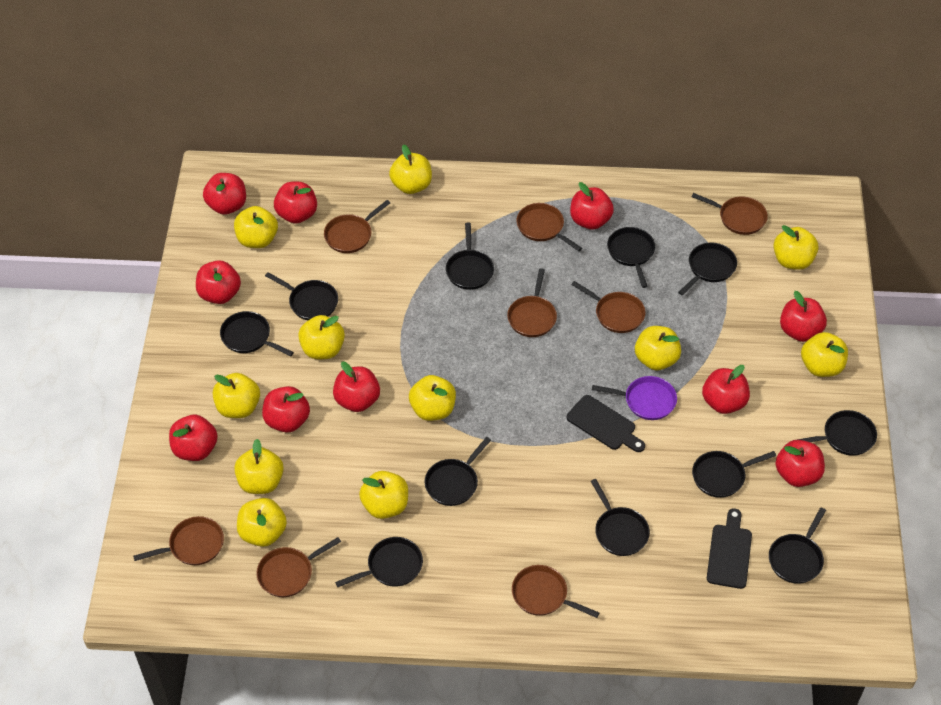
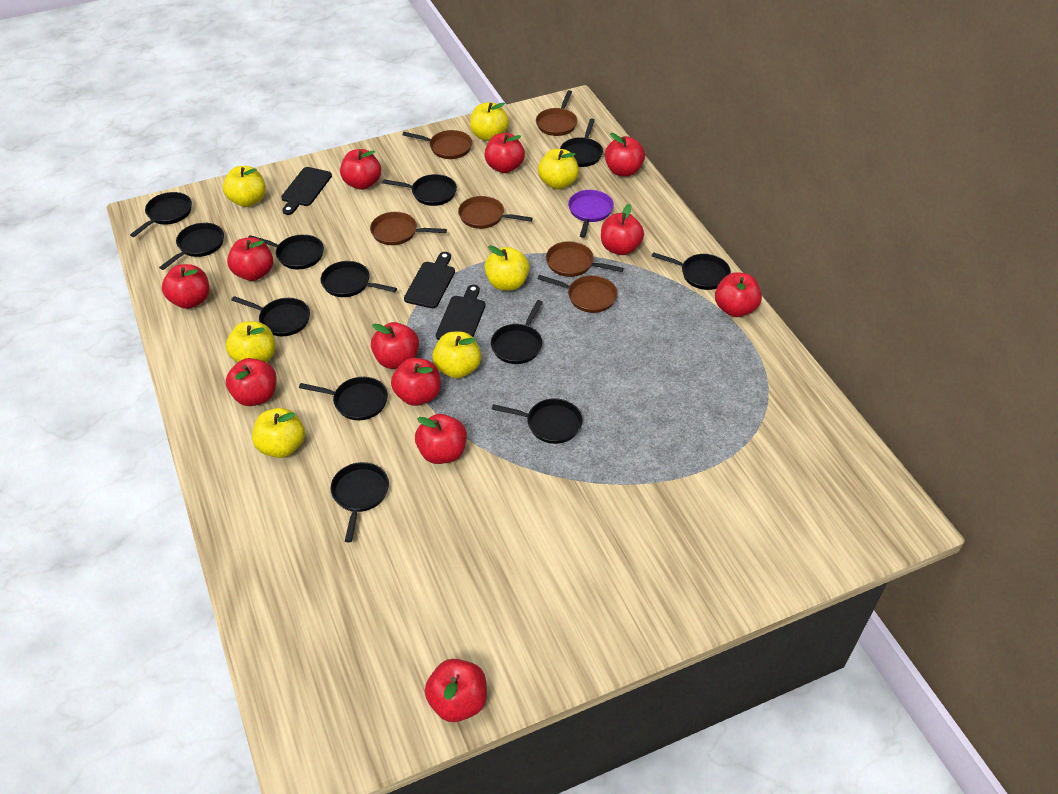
black cutting board: [567,395,645,452] [707,508,752,589] = 2 -> [281,167,332,215] [404,252,455,308] [436,285,485,340] = 3
black pan: [220,311,294,356] [265,272,338,320] [335,537,423,587] [425,437,491,506] [446,223,494,290] [591,479,650,556] [607,227,655,288] [678,242,737,295] [692,451,776,498] [769,508,826,584] [797,410,877,456] = 11 -> [130,192,192,237] [159,222,224,270] [231,296,310,336] [248,234,324,269] [299,377,388,420] [320,261,397,297] [330,462,389,543] [382,174,457,206] [491,300,542,364] [492,398,583,444] [560,119,603,167] [651,252,731,290] = 12
brown pan: [133,516,224,565] [256,537,341,597] [324,200,390,253] [507,268,557,337] [512,565,599,618] [517,203,582,251] [572,281,646,333] [692,193,768,235] = 8 -> [370,212,447,245] [403,130,472,159] [458,196,533,229] [536,90,577,136] [538,275,618,313] [546,241,624,277] = 6
red apple: [169,415,218,461] [196,260,241,304] [203,173,246,215] [262,386,310,432] [274,182,317,223] [333,362,380,412] [570,182,614,230] [702,365,750,414] [776,440,825,487] [780,291,827,342] = 10 -> [162,264,209,309] [226,358,277,406] [227,237,273,281] [340,149,381,190] [371,322,419,369] [391,358,441,406] [415,414,467,464] [425,659,487,722] [484,133,525,173] [601,204,644,255] [605,133,645,177] [715,272,762,317] = 12
yellow apple: [213,373,260,418] [234,206,278,248] [234,439,284,494] [237,498,287,547] [298,315,345,359] [359,471,408,519] [389,144,432,194] [409,375,456,421] [635,326,681,370] [773,225,819,270] [801,332,848,377] = 11 -> [223,166,266,207] [226,321,275,363] [252,408,305,458] [432,332,481,378] [470,102,509,141] [485,245,530,291] [538,149,579,189] = 7

